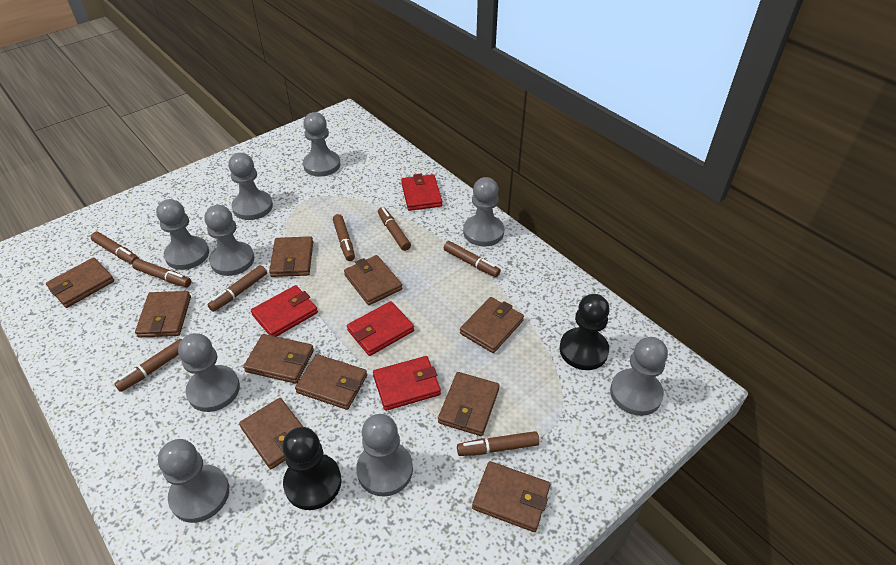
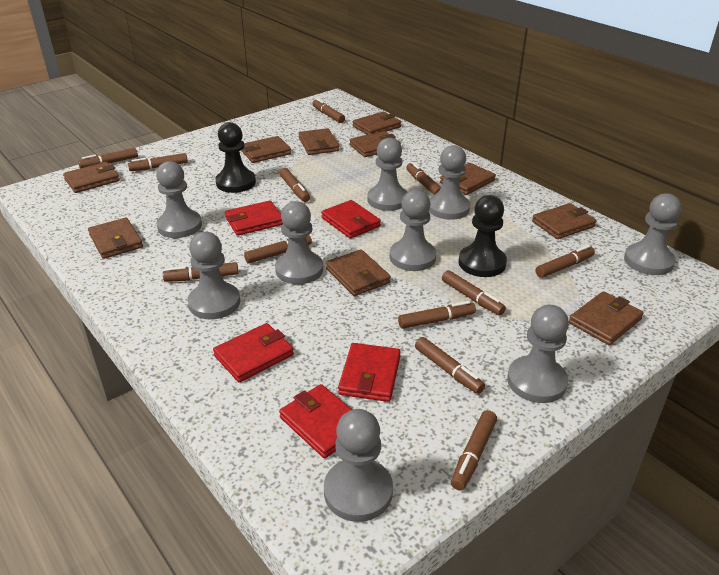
brown marker: [91,232,139,264] [114,339,182,392] [132,259,191,287] [207,265,267,312] [333,214,355,261] [378,207,411,251] [444,241,501,277] [457,431,540,456] = 8 -> [78,148,138,168] [128,153,188,171] [163,262,238,282] [244,235,312,264] [279,168,310,202] [312,98,345,123] [398,301,476,329] [406,162,441,195] [415,337,485,394] [442,270,506,315] [451,410,497,491] [535,245,595,278] = 12
red wallet: [251,285,318,337] [347,301,414,356] [373,356,441,411] [401,174,443,211] = 4 -> [213,323,294,382] [225,200,283,236] [279,384,352,458] [321,200,381,239] [338,343,401,402] = 5

